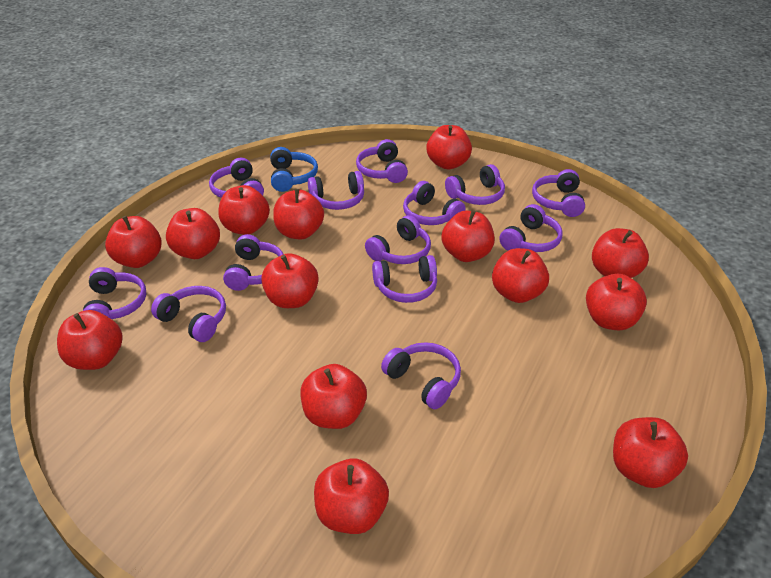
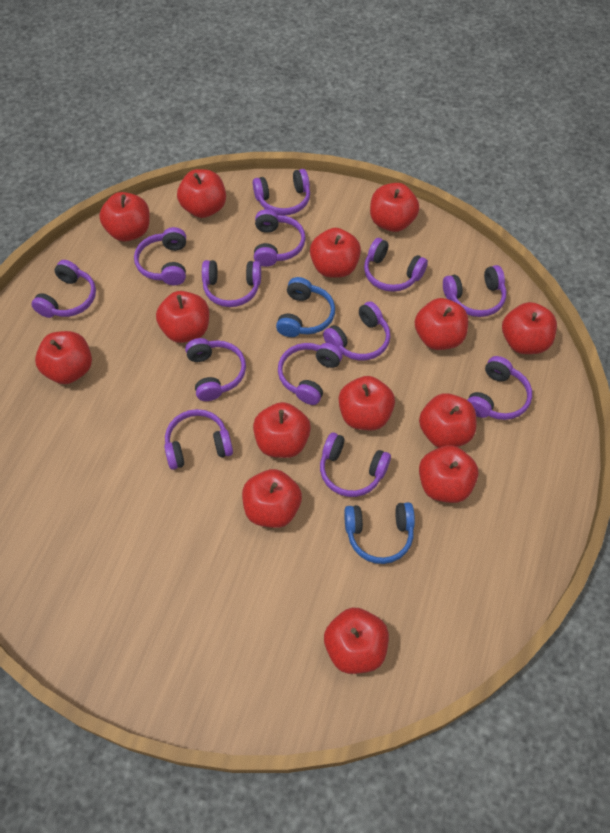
blue headphones: [270,147,318,192] = 1 -> [276,277,335,337] [344,502,415,564] = 2

